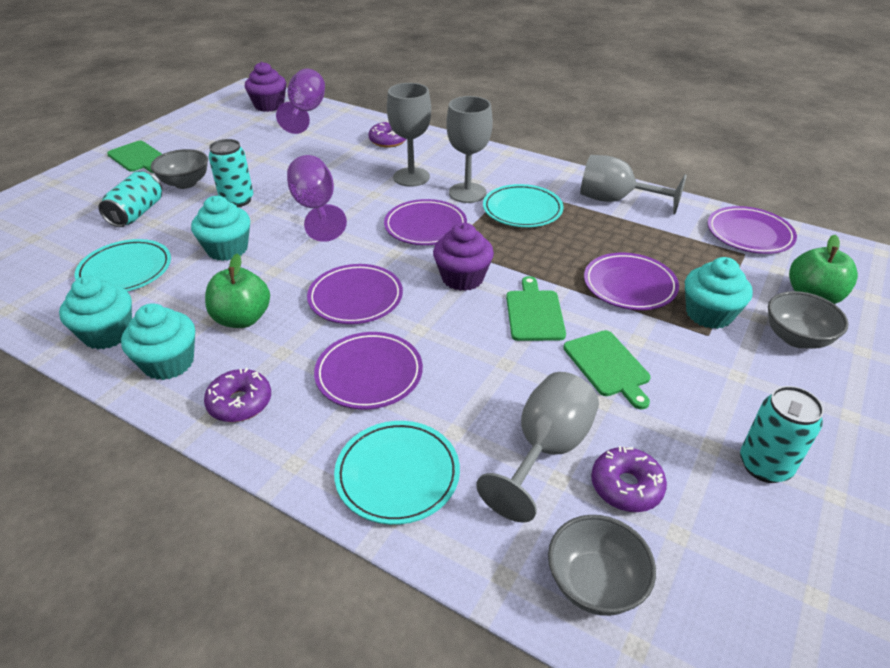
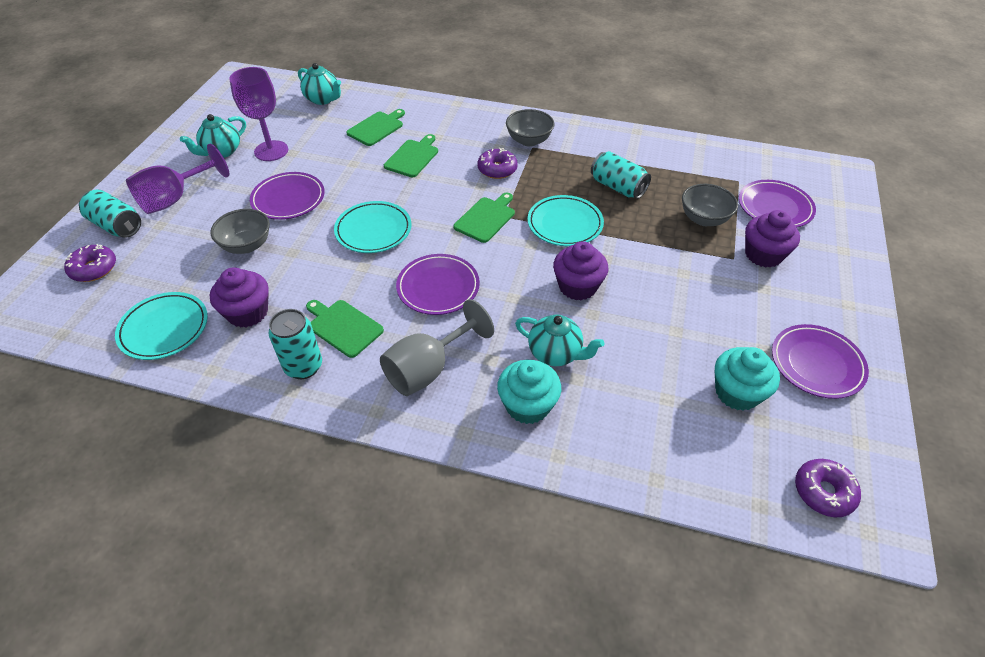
green apple: [205,254,270,328] [789,235,858,304] = 2 -> none = 0
green cutting board: [107,141,162,173] [506,276,566,341] [563,330,651,409] = 3 -> [306,300,384,358] [346,109,405,146] [384,134,438,177] [454,193,515,243] = 4
grey goblet: [387,83,431,187] [446,96,493,203] [476,372,599,522] [580,155,687,214] = 4 -> [380,299,494,396] = 1
purple cupcake: [245,62,286,112] [433,223,494,291] = 2 -> [210,268,269,328] [553,241,608,300] [745,210,800,268] = 3
purple plate: [307,264,403,324] [314,332,423,409] [384,199,467,245] [584,253,679,310] [708,206,797,254] = 5 -> [250,172,325,220] [396,254,480,315] [739,180,816,228] [772,324,869,399] = 4
turquoise cupcake: [59,276,132,350] [121,303,195,380] [191,196,250,261] [685,257,753,329] = 4 -> [497,360,561,424] [714,347,780,411] = 2
turquoise teapot: none = 0 -> [180,114,246,158] [298,63,341,105] [515,315,604,366] = 3

